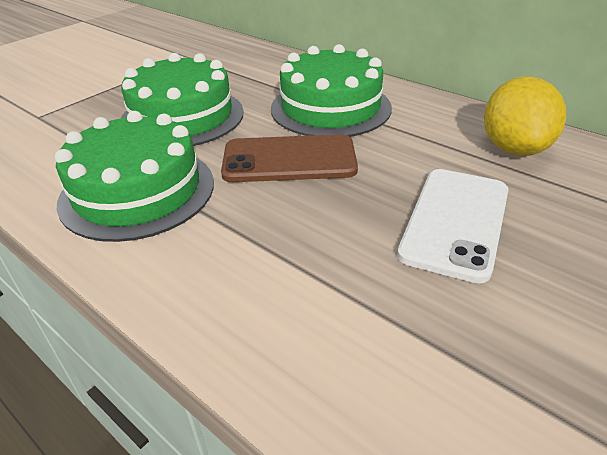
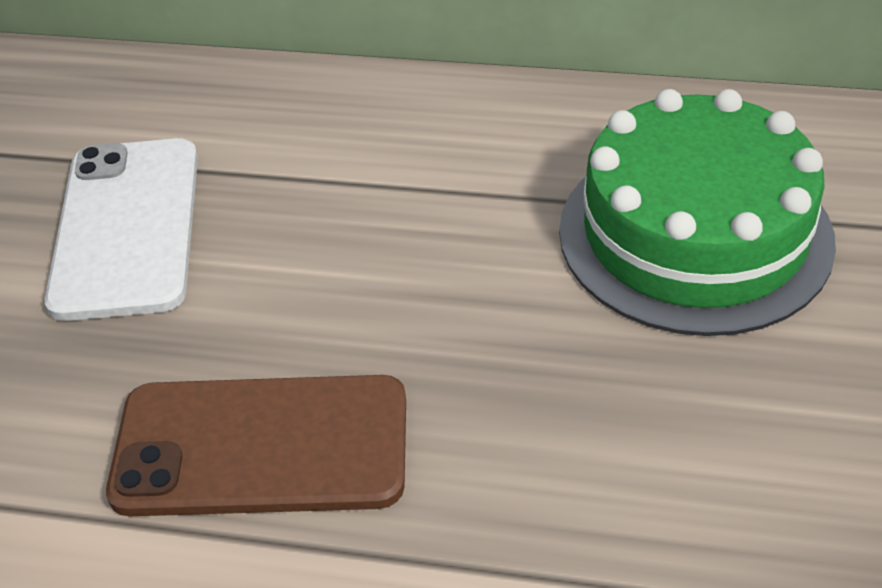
green cake: [55,111,214,242] [121,53,244,146] [271,44,392,137] = 3 -> [559,89,836,336] = 1
yellow lemon: [484,76,566,156] = 1 -> none = 0

